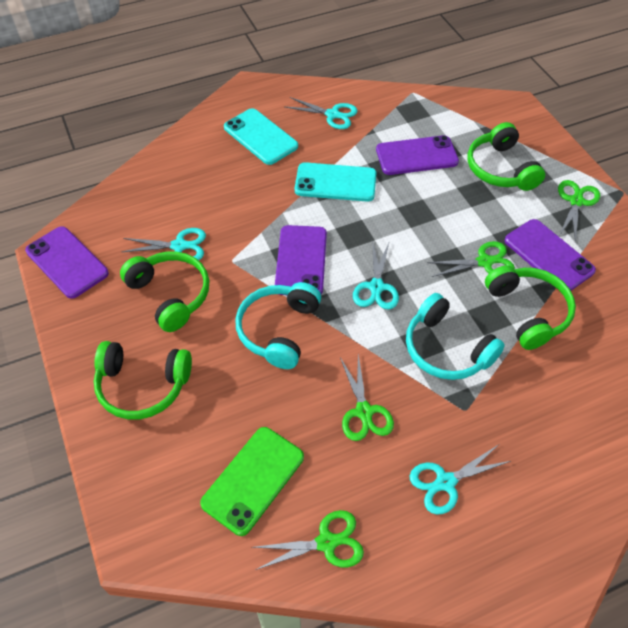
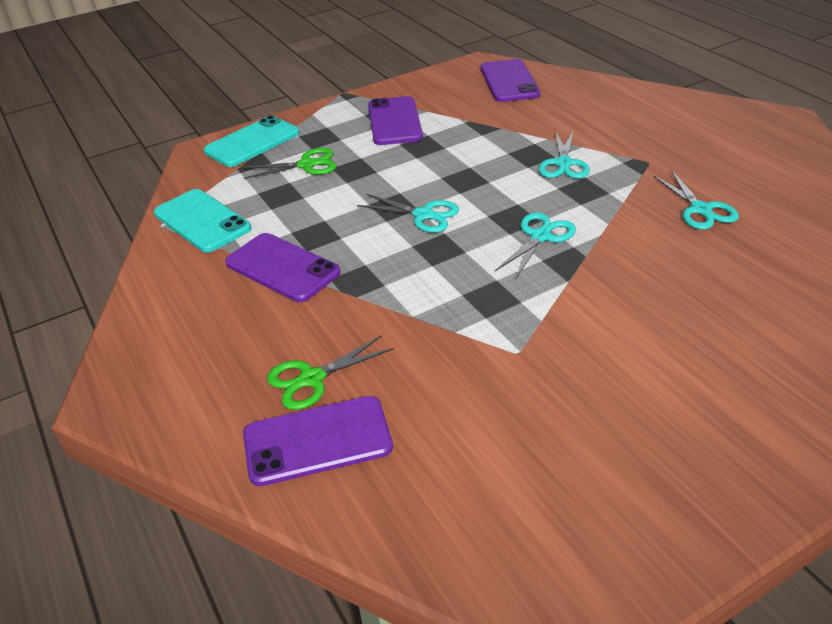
green headphones: [94,341,192,420] [120,251,209,332] [468,122,545,191] [485,265,576,350] = 4 -> none = 0
green phone: [200,427,304,536] = 1 -> none = 0
green scissors: [251,510,364,570] [340,354,394,441] [427,241,515,277] [558,180,600,242] = 4 -> [242,148,337,179] [267,335,394,410] = 2
turquoise headphones: [235,282,321,369] [406,293,505,380] = 2 -> none = 0

